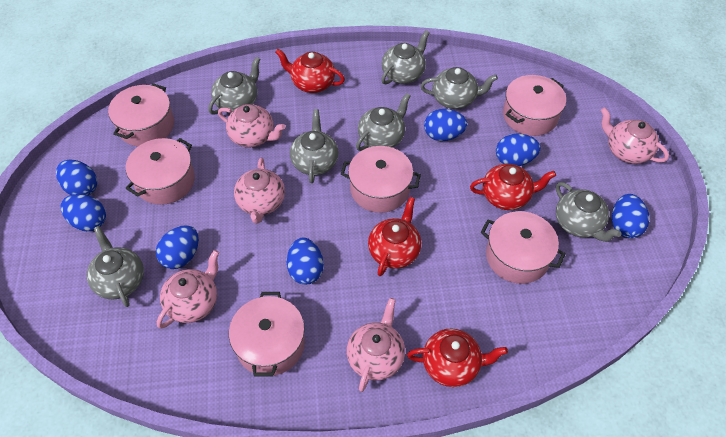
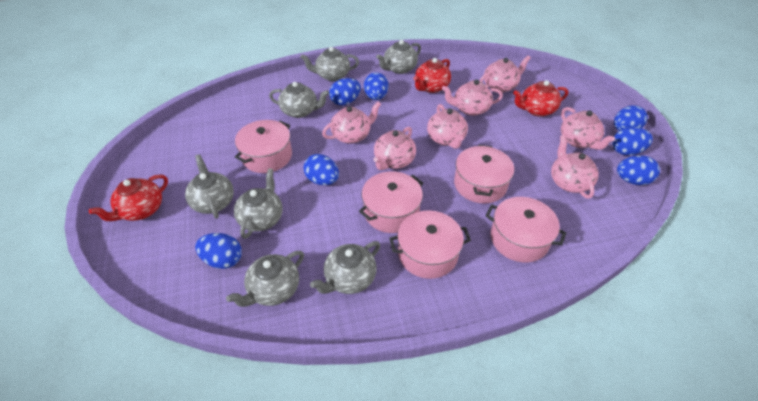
pink pot: [108,83,174,146] [125,138,195,205] [229,292,305,377] [341,146,421,213] [481,211,566,284] [503,75,566,136] = 6 -> [235,120,292,173] [359,171,423,233] [389,210,471,279] [454,145,514,203] [486,197,566,262] = 5
pink teapot: [157,250,219,329] [218,104,286,148] [234,158,285,224] [347,298,405,392] [601,107,669,164] = 5 -> [322,101,381,144] [374,127,416,170] [427,104,468,149] [442,80,503,116] [480,55,531,93] [551,135,599,199] [561,107,615,150] = 7
red teapot: [275,49,345,93] [368,197,421,276] [407,328,508,387] [470,164,556,210] = 4 -> [89,174,168,221] [413,58,451,93] [513,80,568,117] = 3

